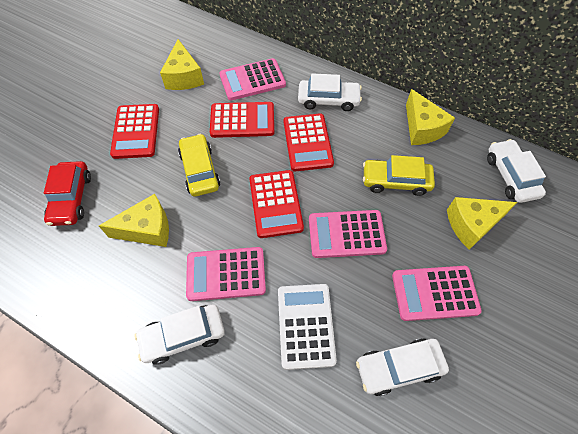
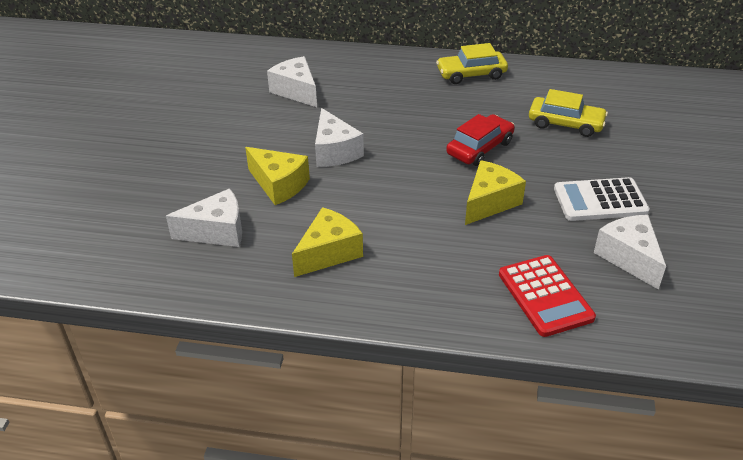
pink calculator: [186,247,266,301] [219,58,286,100] [309,210,387,258] [392,266,482,321] = 4 -> none = 0
red calculator: [110,104,159,159] [210,102,274,138] [249,170,304,238] [284,113,334,171] = 4 -> [499,255,596,337] = 1
white car: [134,304,225,364] [298,73,362,111] [356,338,449,396] [487,139,546,203] = 4 -> none = 0
white cheese: none = 0 -> [166,188,242,247] [267,56,317,107] [315,108,364,167] [594,215,666,290] = 4
yellow cheese: [99,194,169,247] [160,39,204,90] [406,89,455,145] [447,197,517,250] = 4 -> [245,147,310,205] [292,207,363,277] [465,160,526,225] = 3

